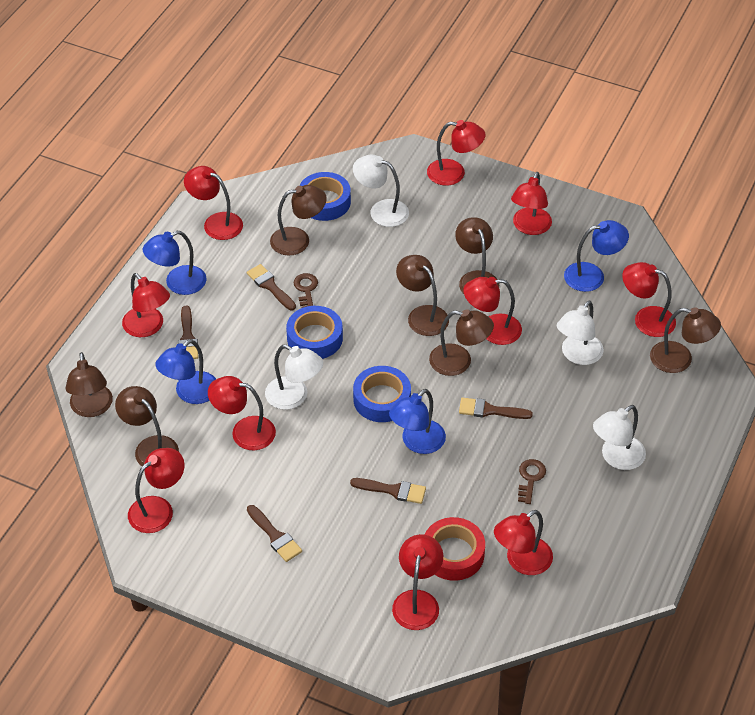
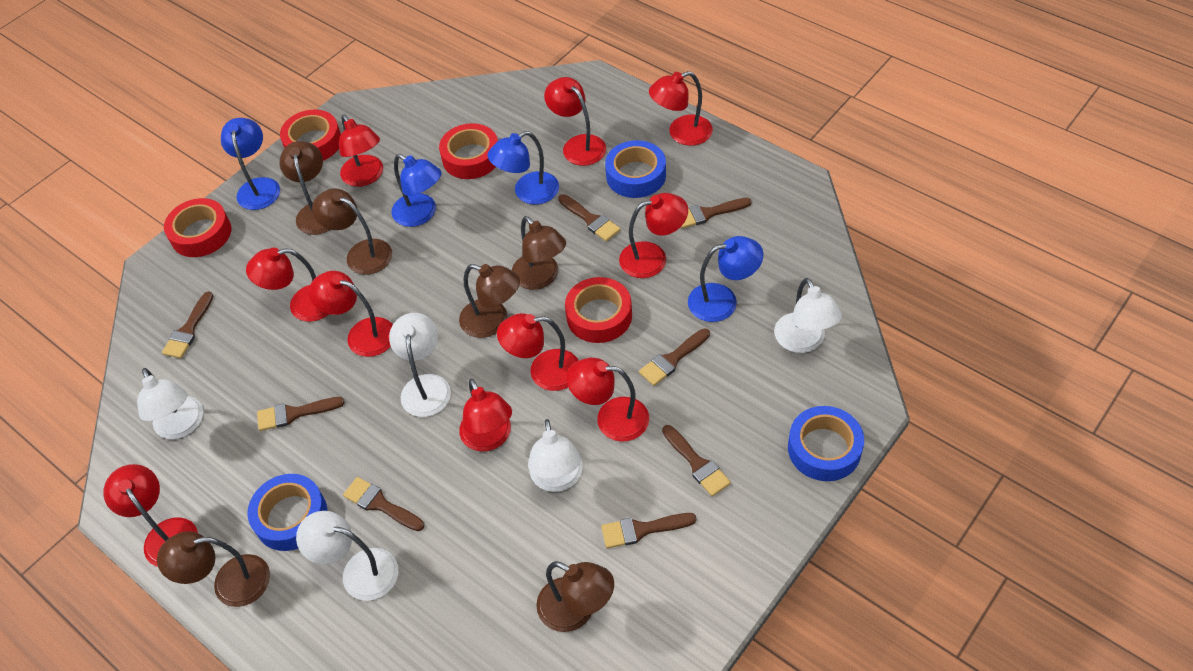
brown brush: [178,306,198,359] [247,264,296,310] [247,505,302,562] [350,478,426,504] [459,398,533,419] = 5 -> [162,291,213,358] [257,397,345,431] [343,477,424,531] [558,194,621,241] [601,513,696,548] [639,328,710,386] [662,425,731,496] [681,198,752,229] = 8
brown key: [294,273,318,308] [518,459,546,504] = 2 -> none = 0
brown lamp: [65,352,113,417] [115,386,179,466] [270,185,327,256] [396,255,449,336] [429,309,494,376] [455,217,499,294] [650,307,721,373] = 7 -> [157,531,270,607] [279,141,330,235] [312,188,392,275] [459,264,520,338] [512,216,566,290] [536,561,614,632] = 6
red tape: [425,517,485,581] = 1 -> [164,198,232,257] [280,110,341,161] [439,123,498,179] [565,277,632,343] = 4
white lamp: [265,345,323,410] [353,155,409,227] [557,301,604,365] [593,405,646,470] = 4 -> [137,368,203,439] [296,511,398,601] [389,313,451,417] [528,419,583,492] [774,278,842,353] = 5

